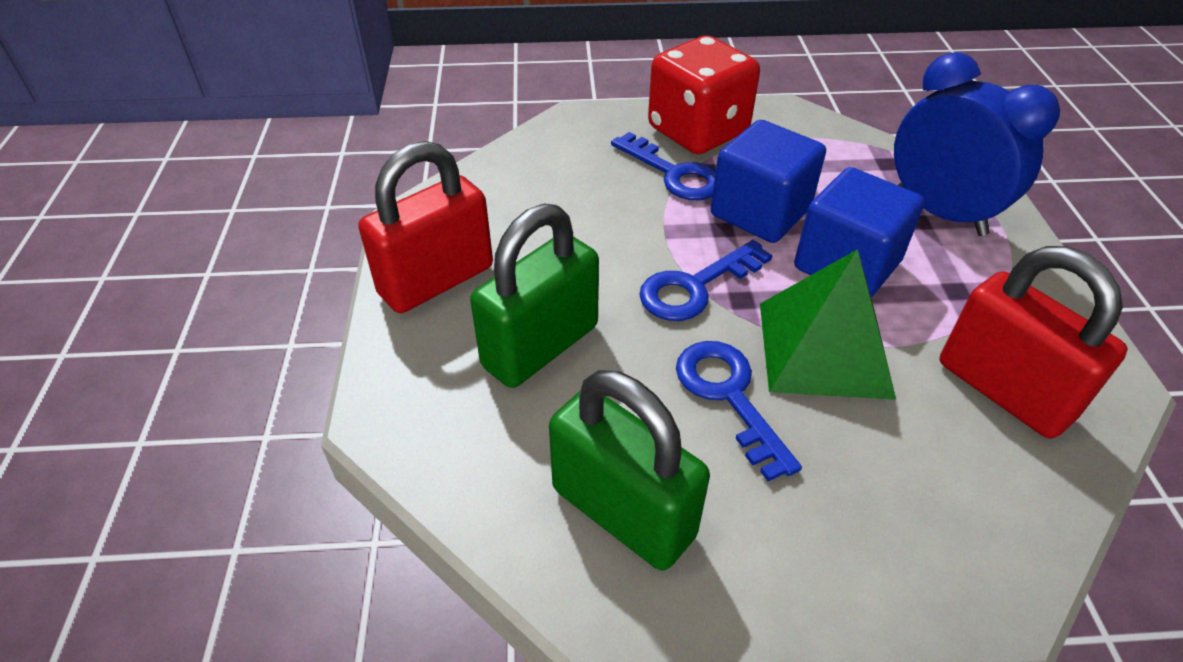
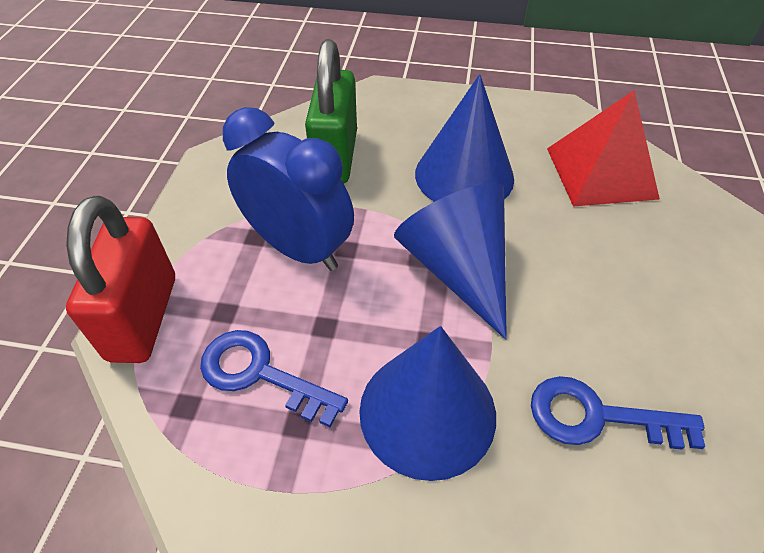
blue cone: none = 0 -> [359,326,496,481] [394,183,507,340] [415,74,514,202] = 3
blue cube: [710,120,826,243] [794,167,924,298] = 2 -> none = 0
blue key: [611,132,716,200] [639,240,773,321] [676,341,802,481] = 3 -> [200,330,348,427] [531,376,705,450] = 2
green padlock: [470,204,599,388] [549,370,710,571] = 2 -> [305,39,357,184] = 1
green pyramid: [760,249,896,400] = 1 -> none = 0
red dice: [648,36,760,154] = 1 -> none = 0
red padlock: [358,141,493,313] [940,246,1128,438] = 2 -> [66,196,175,363] = 1
red pyramid: none = 0 -> [547,90,660,207] = 1

